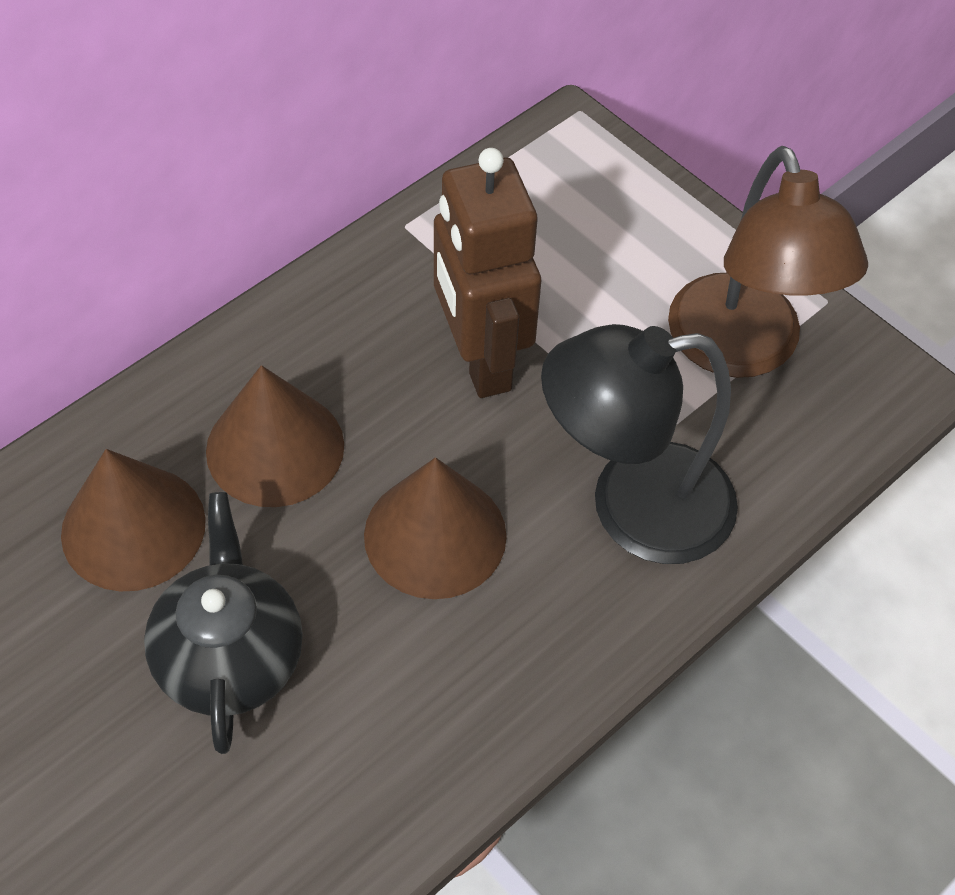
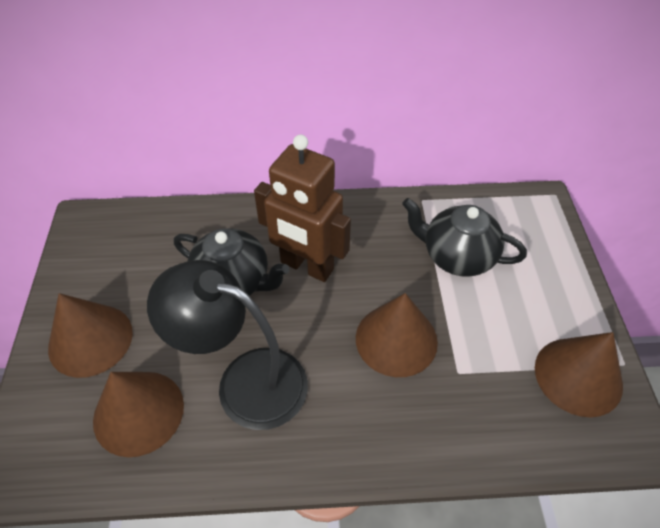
black teapot: [144,492,303,754] = 1 -> [174,228,289,296] [402,198,527,277] = 2
brown cone: [61,449,206,592] [206,365,344,507] [364,457,507,599] = 3 -> [48,293,133,378] [93,372,184,457] [356,293,438,377] [535,332,623,417] = 4
brown lamp: [668,146,868,378] = 1 -> none = 0

